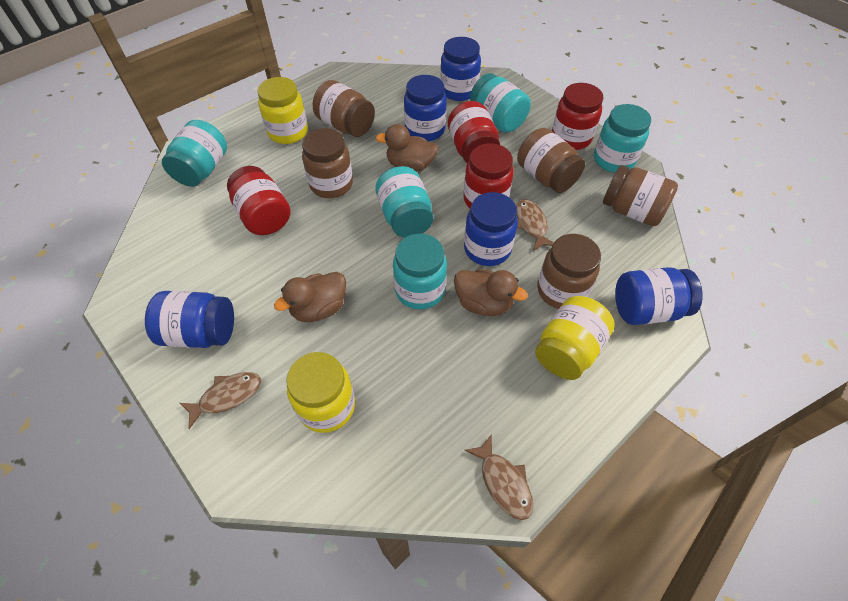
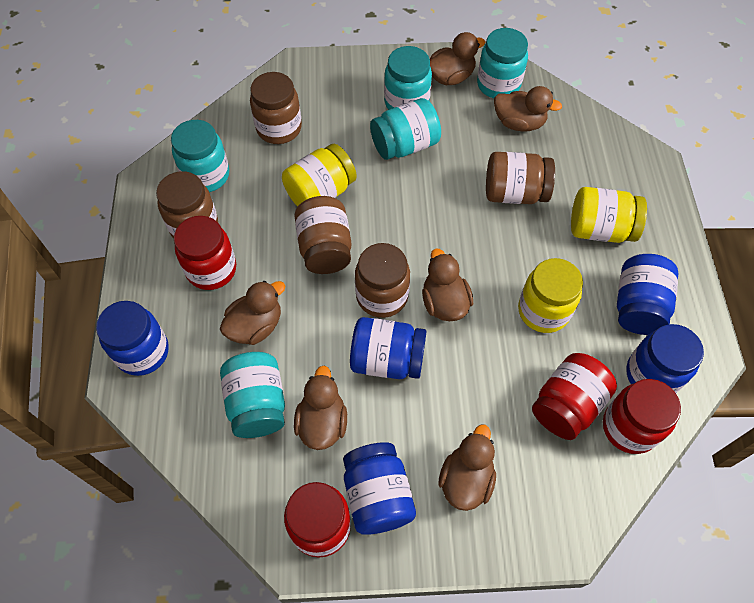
brown duck: [274,272,346,322] [376,124,439,172] [454,269,528,316] = 3 -> [220,281,286,345] [294,366,347,450] [422,248,473,321] [430,32,485,85] [438,425,496,511] [494,86,562,132] = 6
brown fish: [180,372,261,429] [464,434,533,520] [516,199,554,251] = 3 -> none = 0

